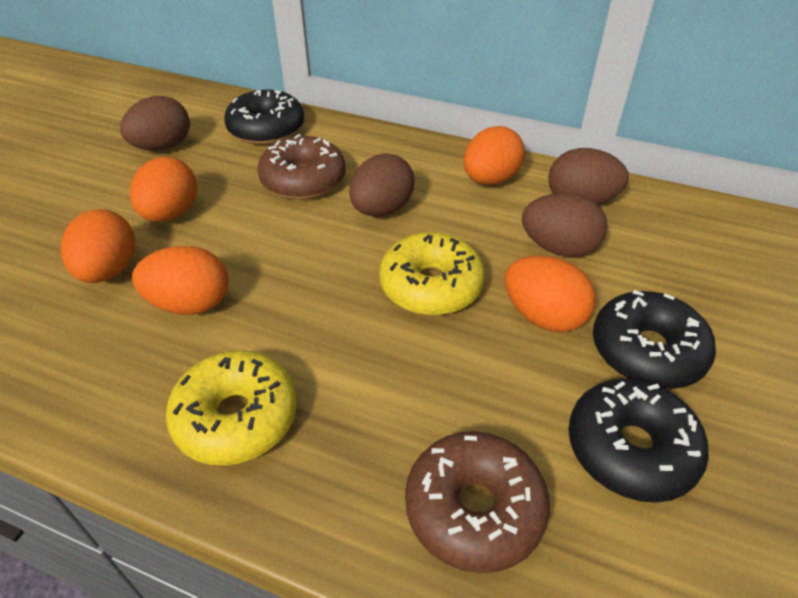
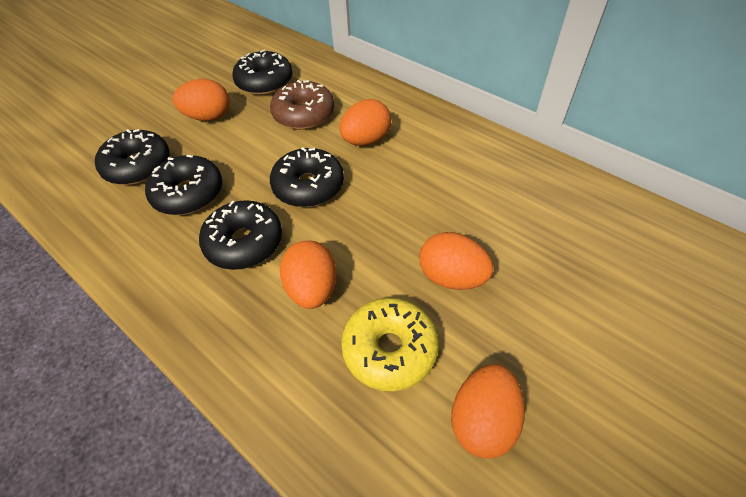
black donut: [224,90,304,145] [568,378,709,503] [593,290,716,389] = 3 -> [95,129,170,185] [145,155,222,215] [199,200,282,270] [232,50,293,95] [270,147,344,207] = 5
brown donut: [258,134,346,200] [405,431,550,573] = 2 -> [270,80,334,130] = 1
brown egg: [120,96,190,151] [349,153,415,217] [522,193,608,257] [548,148,629,204] = 4 -> none = 0
yellow donut: [166,350,297,466] [380,232,485,315] = 2 -> [341,298,439,391] = 1

